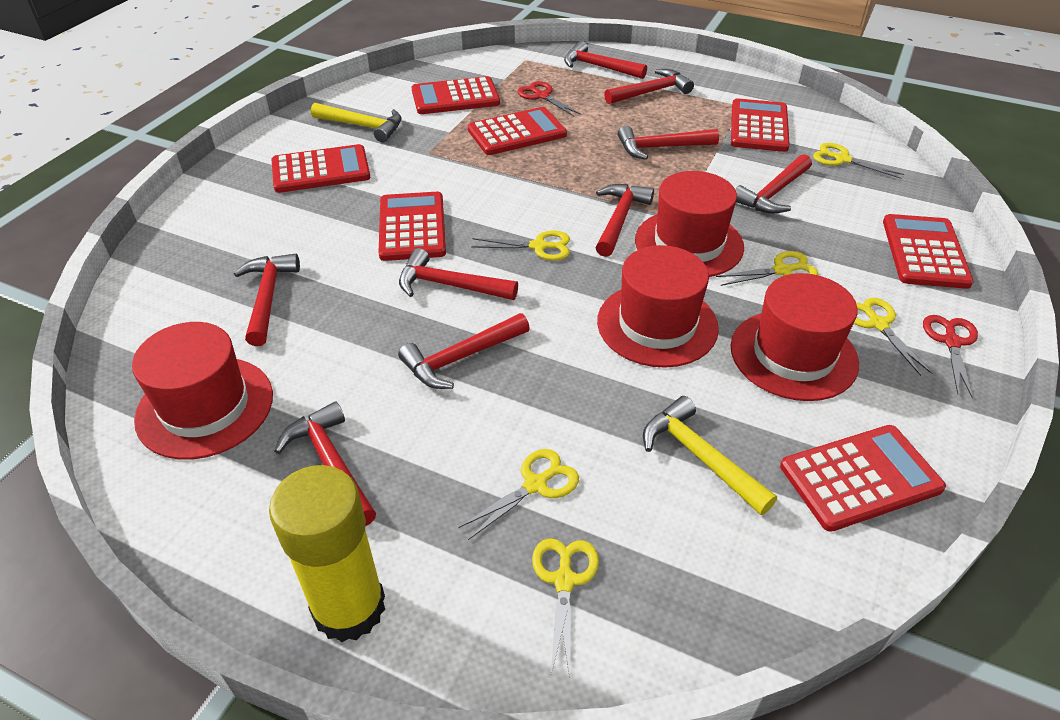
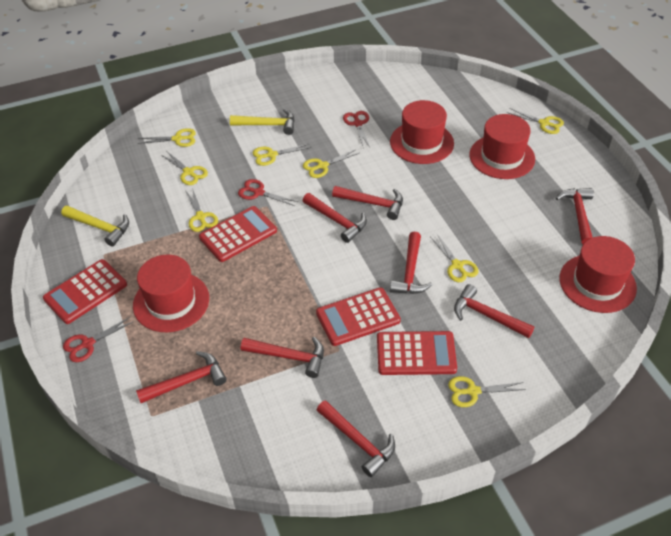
red calculator: [272,144,370,193] [378,192,446,261] [412,76,500,114] [468,107,567,155] [731,98,790,152] [780,425,946,532] [883,214,974,289] = 7 -> [43,259,127,324] [199,206,277,262] [316,287,401,346] [377,331,457,375] = 4
red hammer: [234,254,300,346] [274,401,376,526] [398,313,530,389] [399,248,518,300] [564,41,647,79] [595,184,654,257] [604,69,694,104] [618,126,719,160] [735,154,812,214] = 9 -> [136,351,227,403] [241,337,324,378] [303,193,367,243] [317,400,395,477] [332,186,403,220] [390,232,432,294] [454,284,534,338] [556,188,594,245] = 8
red scissors: [517,81,581,116] [923,315,978,398] = 2 -> [63,317,133,362] [238,179,298,206] [343,111,370,147] = 3
yellow glue stick: [269,465,385,642] = 1 -> none = 0
yellow scissors: [458,449,579,540] [471,230,570,261] [532,538,599,678] [716,251,819,286] [813,143,904,179] [854,298,932,376] = 6 -> [138,128,196,147] [161,152,208,185] [185,188,218,232] [252,144,311,166] [303,150,359,178] [430,234,479,282] [448,376,526,407] [507,108,564,134] = 8

